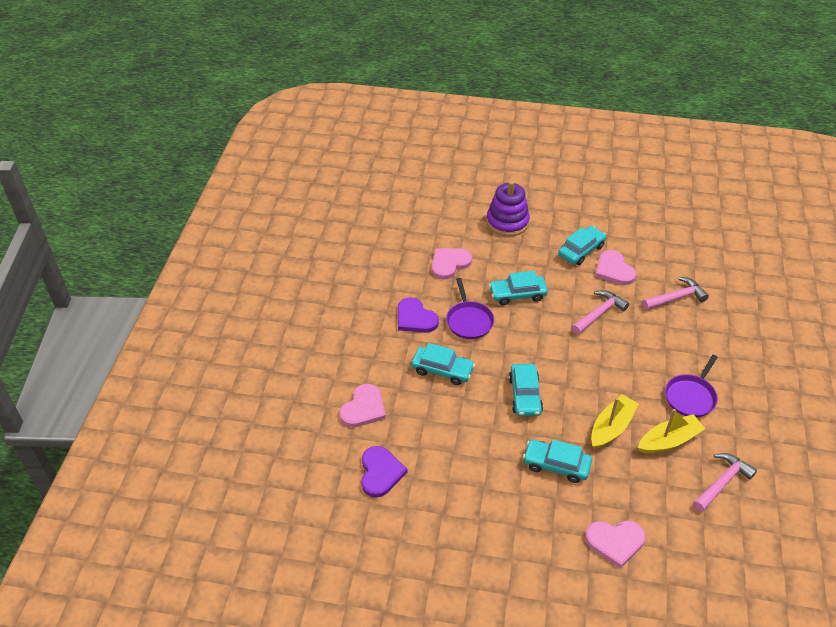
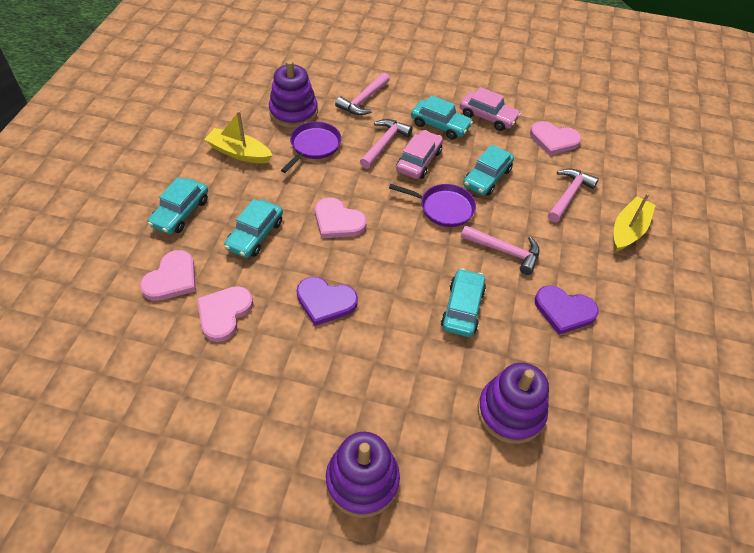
pink car: none = 0 -> [396,130,443,179] [460,87,521,131] = 2
pink hammer: [572,290,629,335] [642,277,709,310] [693,453,757,512] = 3 -> [335,73,390,115] [360,119,413,169] [461,225,540,275] [548,168,599,222] = 4
purple stacking toy: [486,180,530,237] = 1 -> [269,60,318,128] [326,432,400,518] [478,362,549,444] = 3

